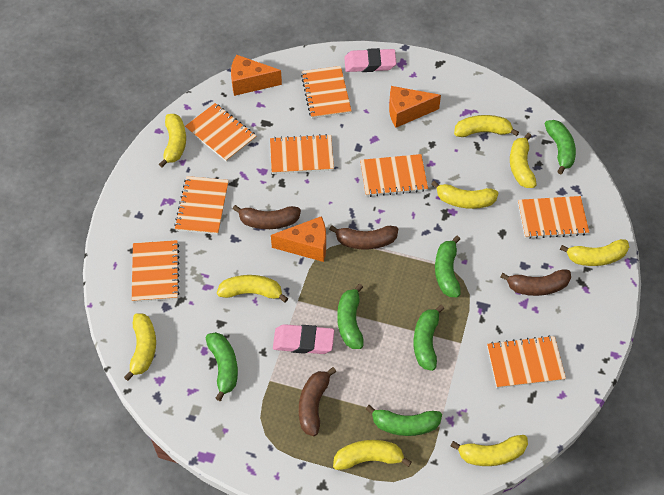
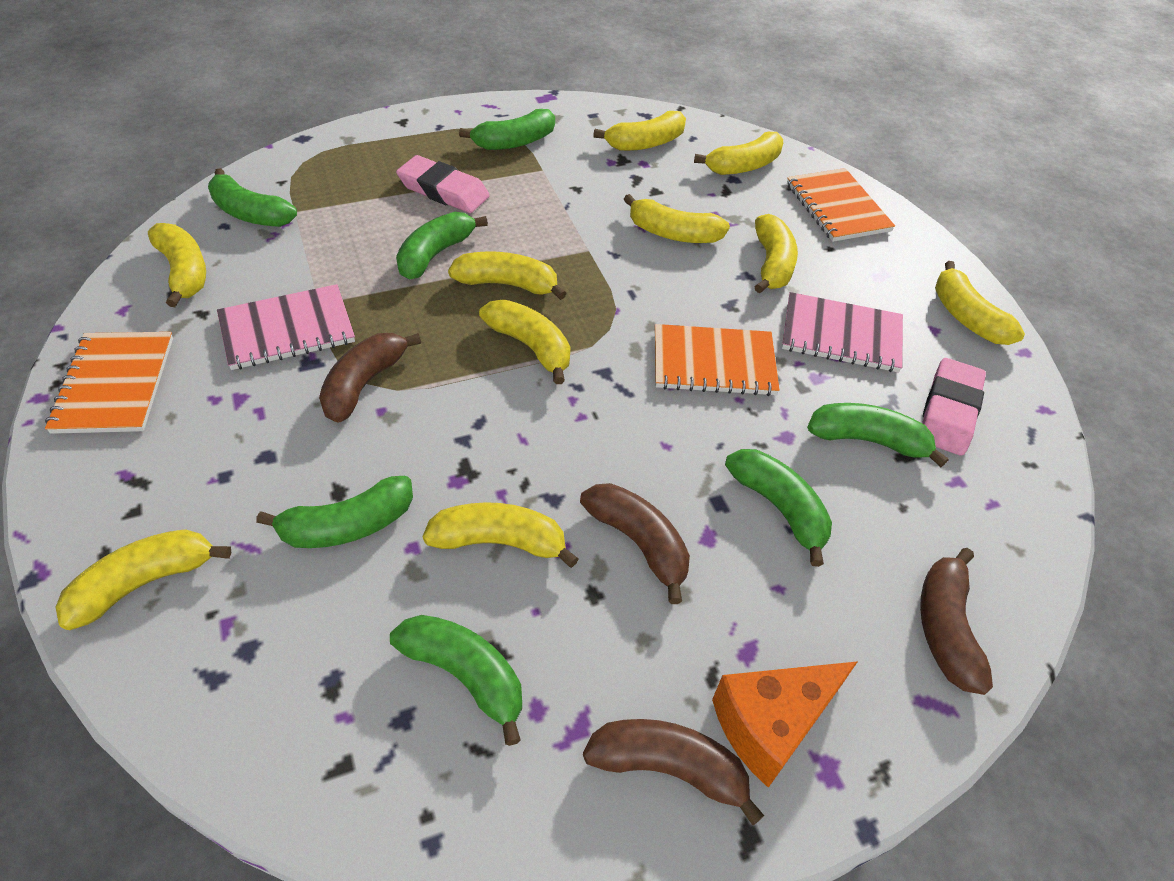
green banana: [206,332,238,401] [337,284,364,349] [366,405,442,436] [413,305,444,371] [435,236,461,297] [545,120,576,174] = 6 -> [208,168,297,227] [256,476,413,548] [390,615,522,746] [396,212,488,279] [459,109,555,150] [725,449,832,567] [807,403,949,467] = 7
orange cheese: [231,55,282,96] [271,216,326,262] [389,86,441,128] = 3 -> [712,661,858,788] = 1
orange notebook: [132,240,180,302] [174,176,229,235] [185,103,256,162] [270,134,334,174] [301,66,352,119] [360,154,428,197] [487,335,566,388] [518,196,589,239] = 8 -> [45,332,173,434] [655,324,780,396] [787,168,895,242] = 3
pink notebook: none = 0 -> [217,284,355,370] [782,292,903,372] = 2
yellow banana: [124,313,156,381] [159,114,186,167] [217,275,288,303] [333,440,411,470] [431,181,498,209] [451,435,528,466] [454,115,519,137] [510,133,537,188] [560,239,629,266] = 9 -> [56,529,231,630] [148,223,206,307] [423,502,578,568] [448,251,567,300] [479,299,570,384] [593,111,686,151] [624,194,730,243] [694,132,783,175] [754,214,798,293] [935,261,1025,345] = 10

